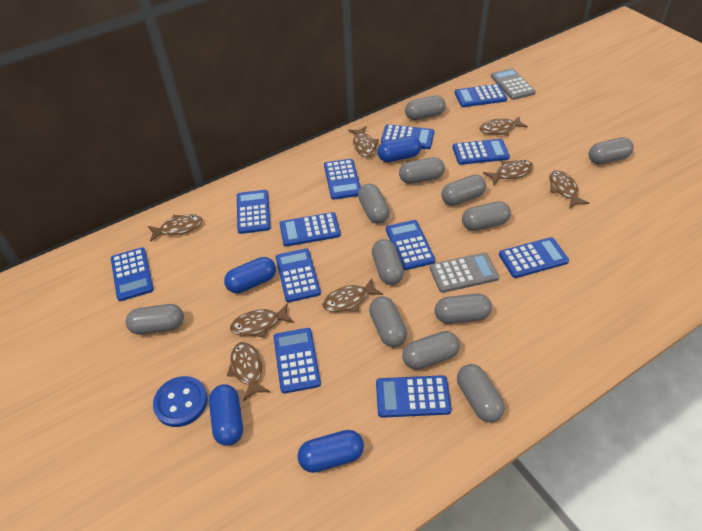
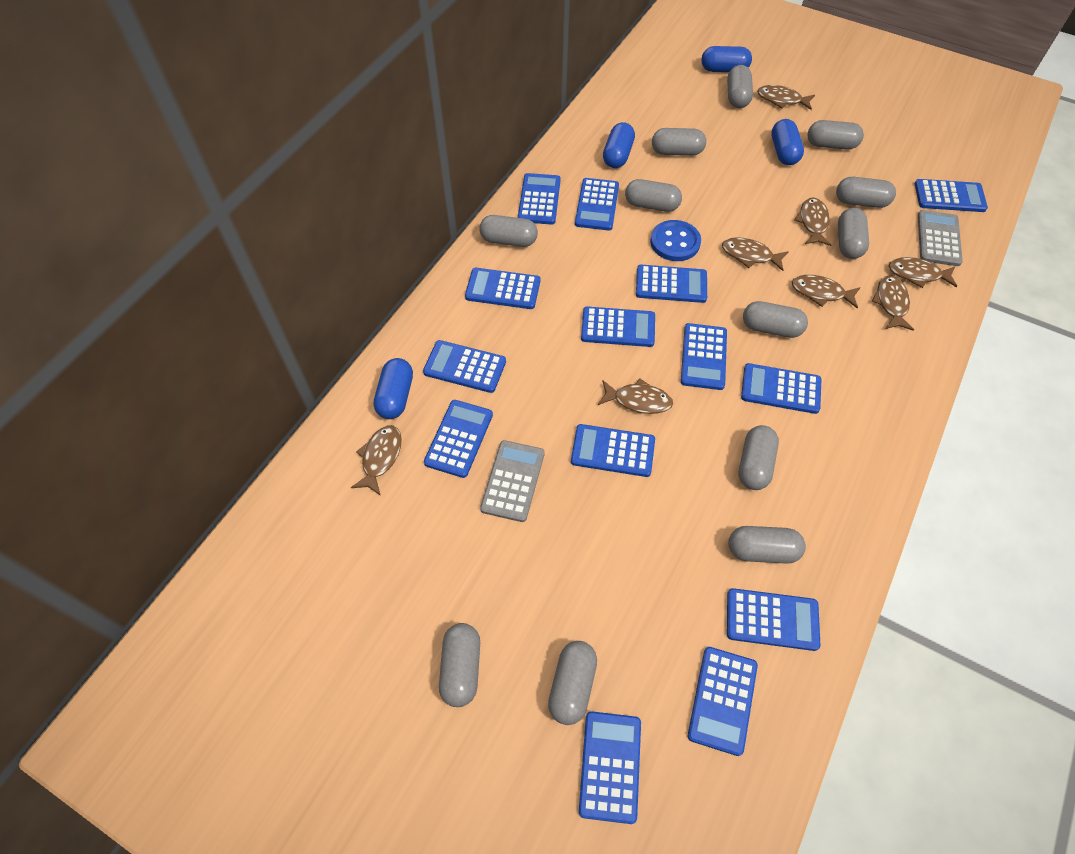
blue calculator: [111,247,154,301] [237,190,271,234] [274,328,321,394] [276,248,321,302] [279,212,341,247] [324,159,361,200] [376,375,452,418] [381,124,434,149] [386,220,435,270] [452,139,510,165] [455,84,507,107] [499,237,569,278] = 12 -> [423,340,506,393] [424,400,493,478] [465,268,540,309] [518,173,561,225] [571,424,655,477] [575,178,619,231] [579,711,641,824] [581,307,655,347] [636,265,707,303] [681,323,727,390] [688,647,758,756] [727,588,820,651] [741,363,822,414] [915,179,988,212] = 14

